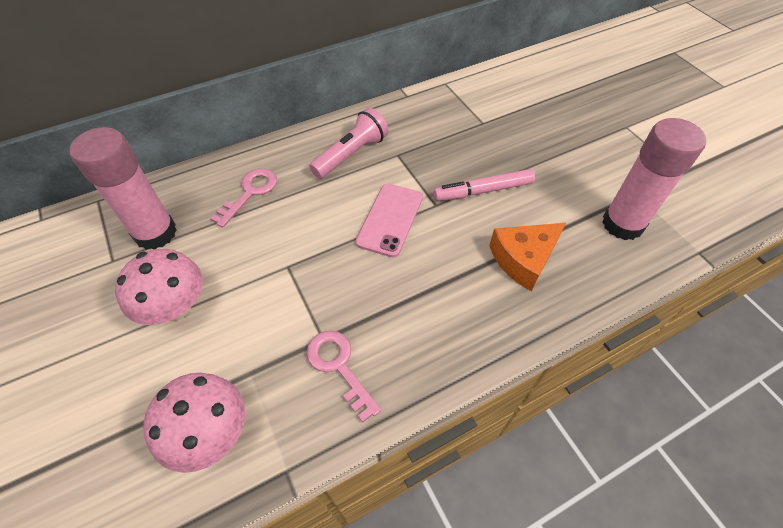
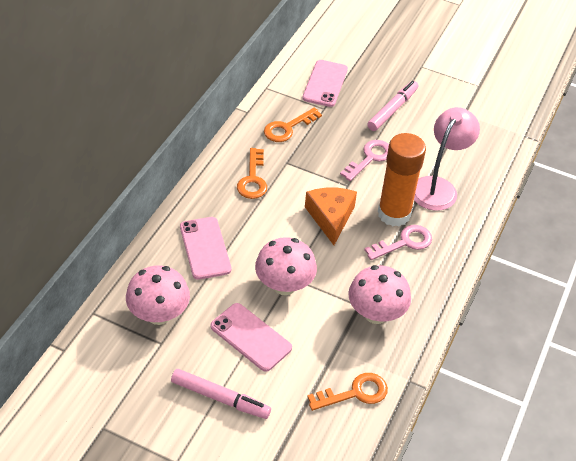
orange glue stick: none = 0 -> [378,133,426,227] = 1
orange key: none = 0 -> [237,148,267,199] [264,108,322,142] [307,373,388,411] = 3
pink flashlight: [309,108,388,179] = 1 -> none = 0
pink glue stick: [70,127,177,250] [602,118,706,240] = 2 -> none = 0
pink lamp: none = 0 -> [414,107,480,211] = 1
pink marker: [434,169,535,201] = 1 -> [171,369,271,419] [367,81,418,131] = 2
pink mushroom: [115,249,203,325] [143,373,245,473] = 2 -> [126,265,190,325] [255,237,317,295] [348,265,411,324] = 3
pink phone: [356,184,423,257] = 1 -> [180,217,231,280] [211,303,292,372] [302,60,348,107] = 3

